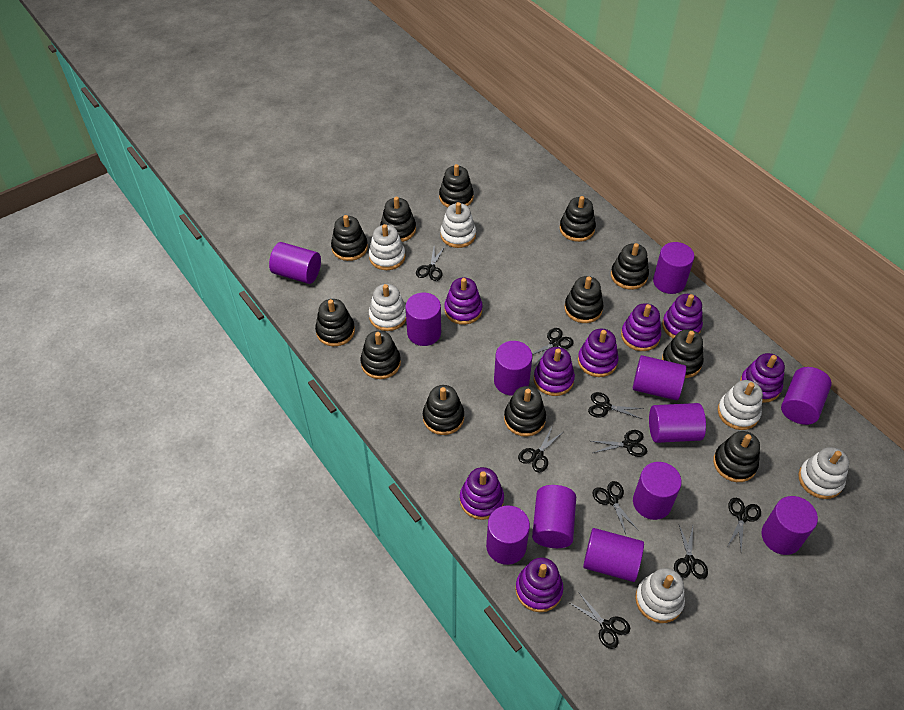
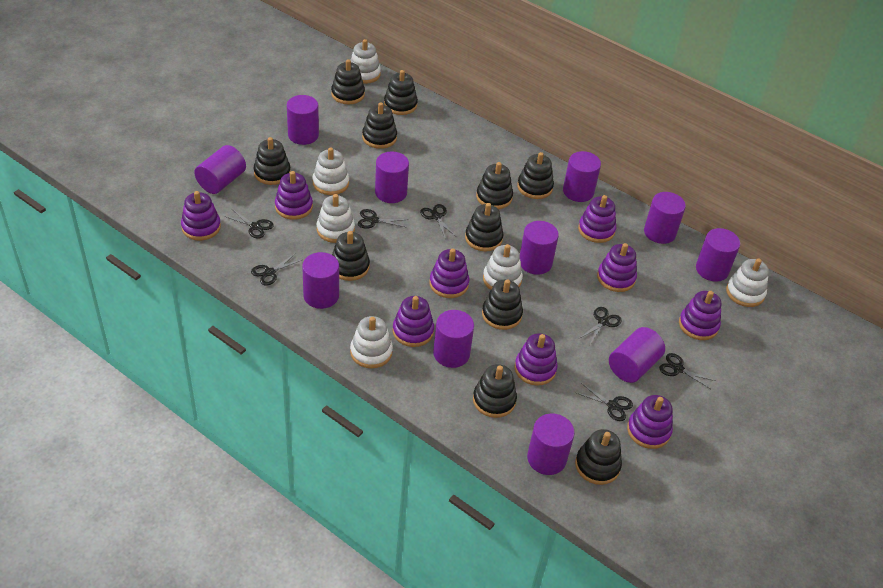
black scissors: [416,247,445,281] [518,425,563,473] [532,328,574,364] [570,593,630,649] [588,392,644,419] [591,430,647,457] [592,481,639,534] [674,525,708,579] [727,498,761,551] = 9 -> [224,209,274,239] [251,253,302,286] [358,209,408,229] [420,204,455,237] [577,383,633,421] [580,307,622,344] [659,353,715,389] = 7
black stacking toy: [315,299,355,346] [331,215,368,261] [360,331,401,379] [380,197,416,242] [423,385,464,435] [439,164,474,207] [504,386,546,437] [560,196,596,242] [565,276,604,323] [611,243,649,290] [662,329,704,378] [713,431,760,482] = 12 -> [254,137,291,185] [331,59,365,105] [332,231,370,281] [362,102,397,149] [384,70,418,115] [465,203,504,251] [473,364,517,418] [476,162,513,209] [482,279,523,330] [517,152,554,199] [575,429,622,485] = 11
purple cylinder: [269,242,321,284] [406,293,441,346] [486,505,530,565] [494,341,533,396] [532,485,576,548] [583,528,644,582] [633,355,686,400] [633,462,682,520] [649,403,706,443] [653,242,694,294] [761,496,818,555] [781,367,832,425] = 12 -> [194,145,246,194] [287,95,319,145] [302,252,339,309] [375,151,409,203] [433,310,474,368] [520,221,559,275] [527,413,575,475] [563,151,601,202] [609,327,665,383] [644,192,686,244] [696,228,740,282] = 11
purple stacking toy: [444,278,483,325] [460,467,504,520] [515,557,563,612] [534,347,575,396] [578,329,619,377] [621,303,661,351] [662,294,703,338] [740,353,785,403] = 8 -> [181,191,221,241] [275,171,313,220] [393,296,434,347] [429,248,469,298] [515,333,558,386] [578,195,616,243] [597,243,637,292] [627,395,673,449] [679,291,722,340] = 9

